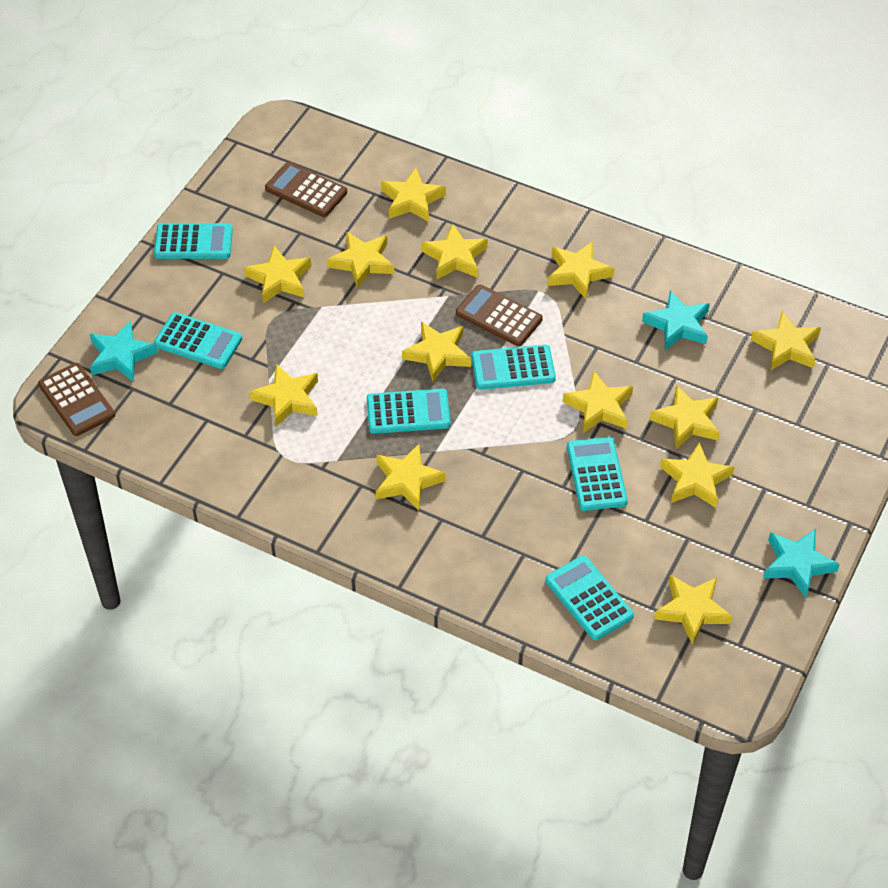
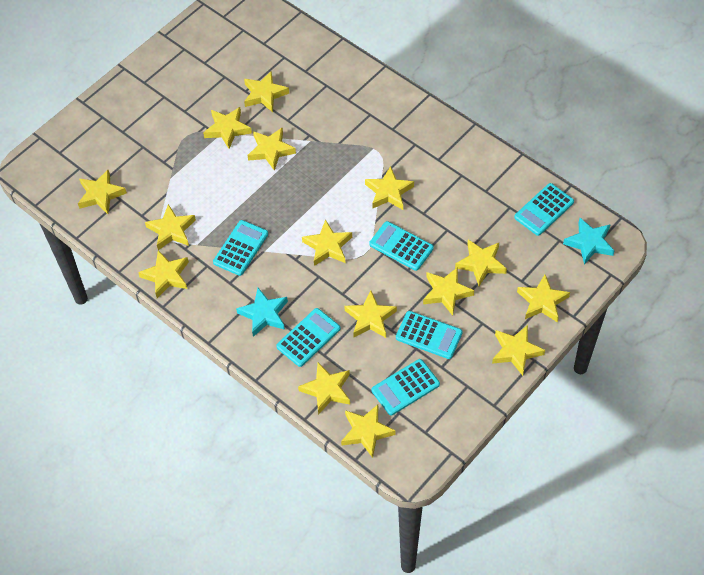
brown calculator: [38,363,115,436] [265,162,347,217] [456,285,543,347] = 3 -> none = 0
turquoise star: [90,321,158,382] [642,290,710,350] [763,529,840,598] = 3 -> [236,288,288,337] [563,218,615,265] = 2
yellow star: [244,246,311,303] [250,364,318,428] [327,231,394,289] [376,444,446,510] [381,168,446,222] [402,321,471,382] [421,224,488,280] [548,241,614,299] [563,371,633,433] [650,385,720,449] [654,575,733,645] [660,442,734,508] [751,311,821,370] = 13 -> [78,170,127,214] [138,251,189,298] [145,204,196,250] [203,107,252,149] [244,71,289,112] [247,128,296,171] [298,363,350,415] [302,219,352,266] [341,404,396,458] [344,291,397,338] [365,166,414,210] [423,267,474,316] [455,240,507,286] [492,325,545,376] [517,275,570,323] = 15

